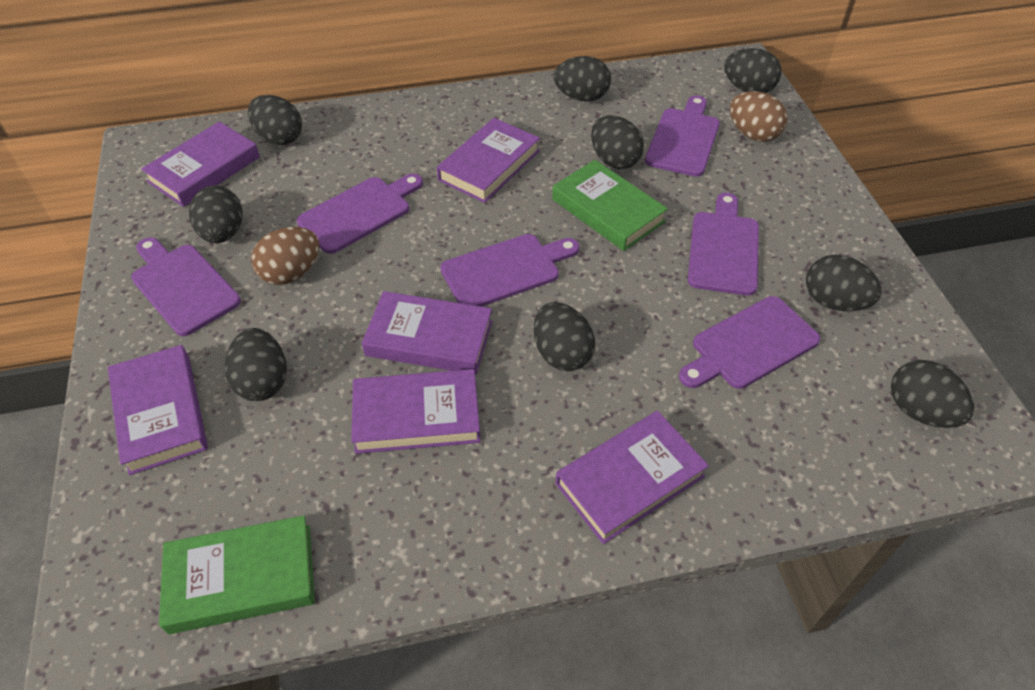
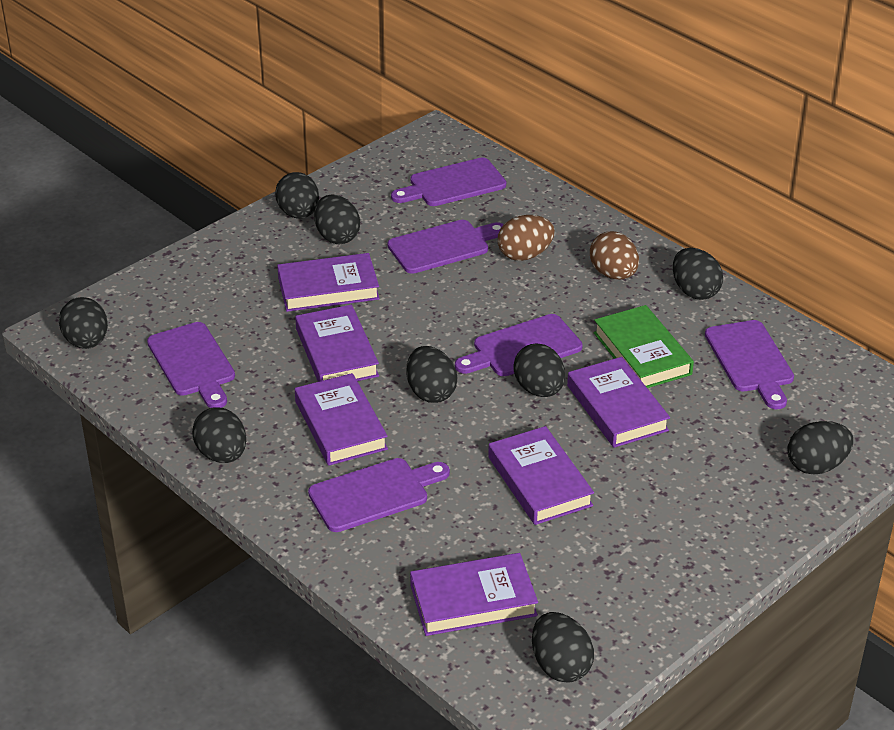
green book: [159,515,315,634] [552,160,668,251] = 2 -> [593,305,694,388] = 1

